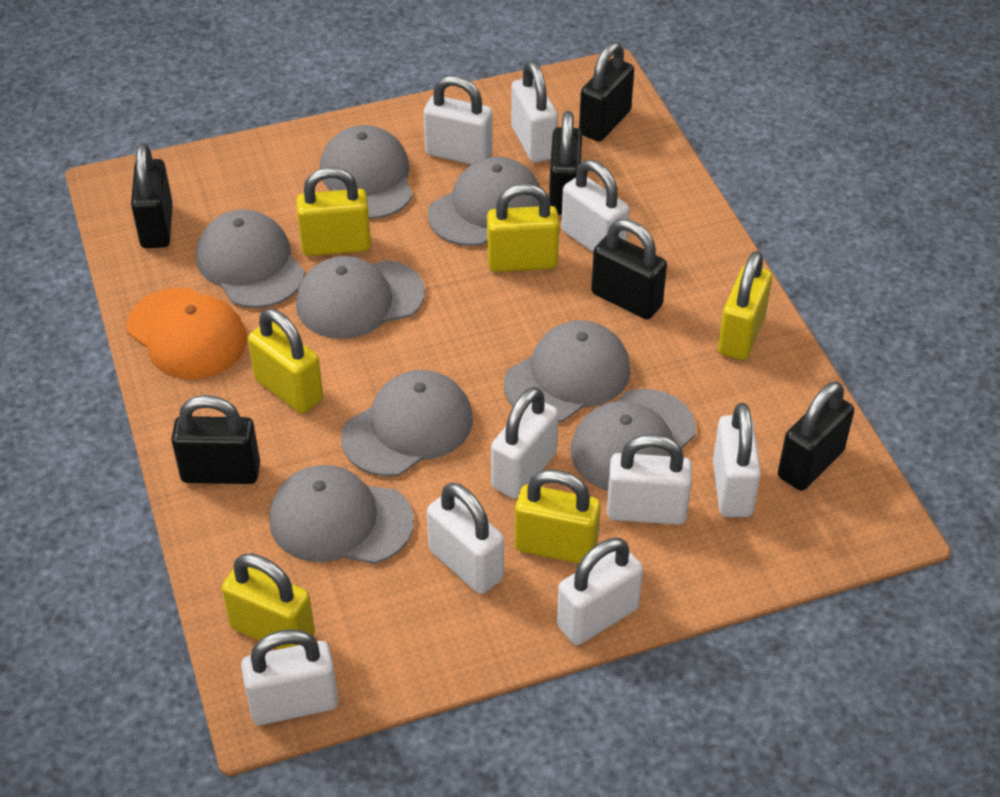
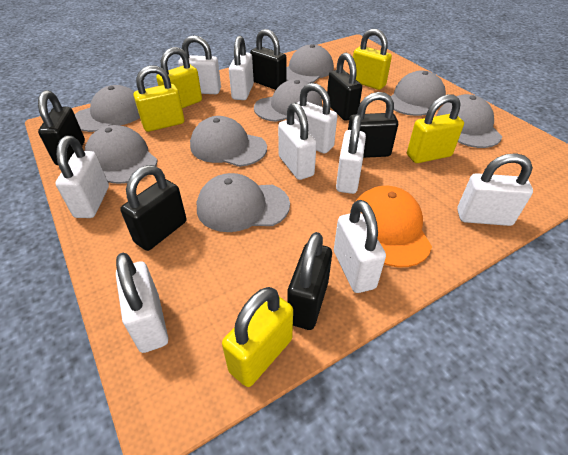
yellow padlock: [222,553,315,649] [248,309,323,414] [296,167,371,256] [487,183,559,272] [515,469,601,564] [718,251,772,360] = 6 -> [134,65,184,132] [156,47,202,108] [222,287,293,387] [353,29,392,90] [407,94,464,163] = 5

